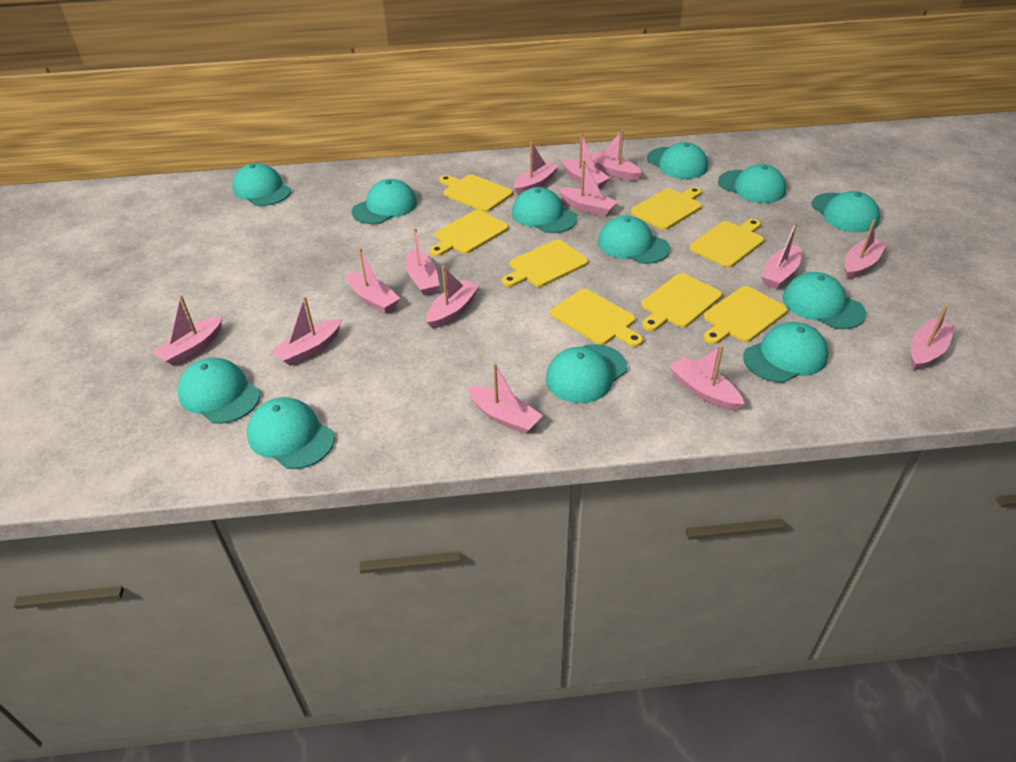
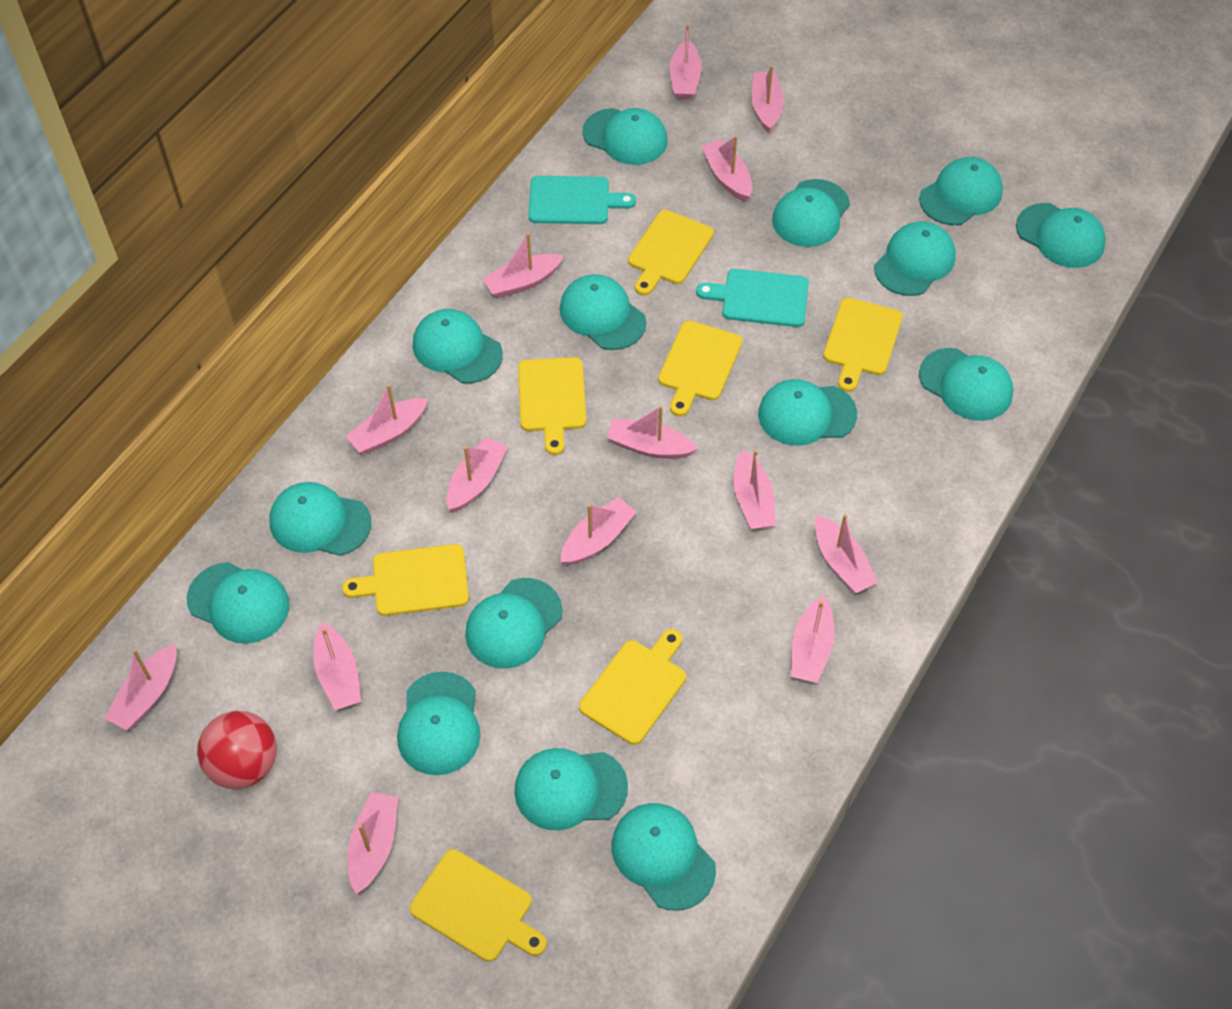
red ball: none = 0 -> [197,711,277,789] = 1
turquoise cap: [177,358,260,424] [232,163,291,206] [247,397,335,469] [352,179,417,224] [512,187,577,233] [546,344,627,403] [598,216,670,264] [647,142,708,179] [718,164,786,203] [743,322,829,383] [782,272,866,329] [812,191,880,232] = 12 -> [187,562,290,644] [269,482,371,556] [397,671,481,775] [413,309,503,383] [465,578,563,669] [514,748,628,831] [560,274,646,350] [582,108,668,165] [612,803,716,910] [758,379,857,446] [772,179,850,247] [874,221,956,296] [919,157,1003,225] [919,348,1013,421] [1016,203,1106,268] = 15
turquoise cutting board: none = 0 -> [528,176,636,224] [696,269,809,327] = 2
yellow cutting board: [430,210,508,256] [439,174,513,212] [502,240,588,287] [550,289,643,347] [631,187,702,230] [641,273,722,331] [689,219,764,268] [703,286,788,344] = 8 -> [342,544,469,616] [410,849,547,962] [518,357,586,455] [579,629,686,745] [628,210,714,296] [658,321,743,417] [823,298,903,392] = 7

